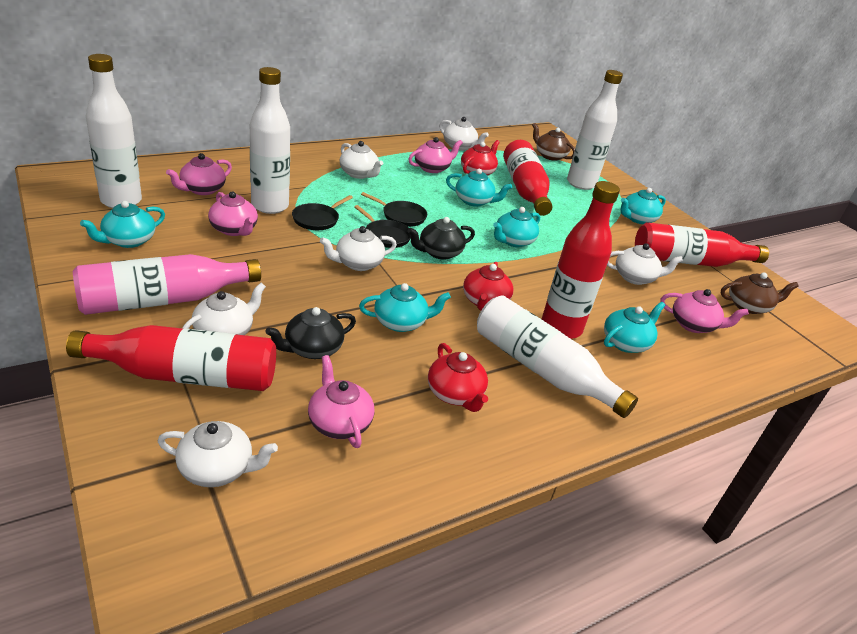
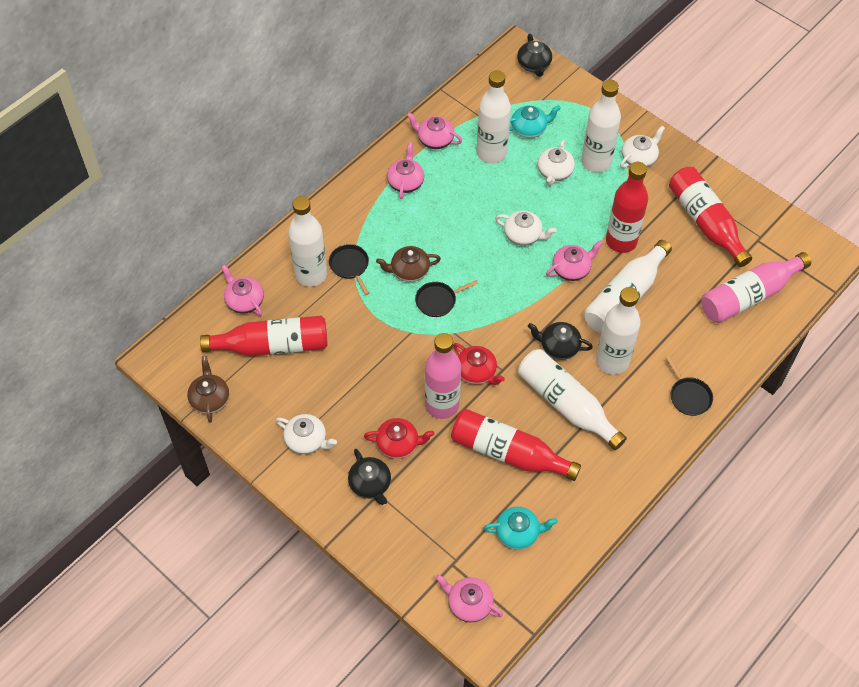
black teapot: [266,307,356,359] [408,217,475,260] = 2 -> [348,449,391,505] [517,34,552,77] [528,322,593,360] = 3
pink bottle: [73,254,261,315] = 1 -> [425,333,461,419] [701,252,811,323] = 2
red teapot: [428,343,488,412] [461,140,500,176] [463,262,513,311] = 3 -> [364,418,434,459] [453,343,505,385] = 2
turquoise teapot: [80,201,165,248] [359,283,451,332] [446,169,512,207] [493,207,540,247] [604,302,665,353] [621,188,666,224] = 6 -> [484,507,558,550] [509,105,561,138] = 2
white bottle: [86,54,142,208] [250,67,290,214] [477,295,638,418] [567,70,623,190] = 4 -> [288,196,327,287] [477,70,511,164] [518,349,627,450] [581,80,621,173] [584,240,672,333] [596,287,641,375] = 6
white teapot: [158,421,278,487] [182,283,266,335] [320,226,397,271] [340,141,383,179] [439,117,489,151] [607,243,683,285] = 6 -> [276,414,337,455] [495,211,557,246] [538,140,575,186] [620,126,665,168] = 4

